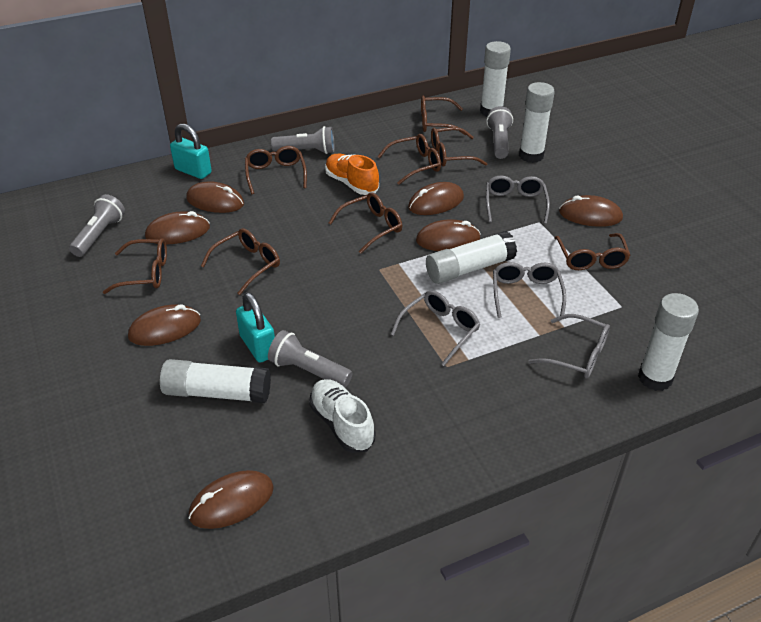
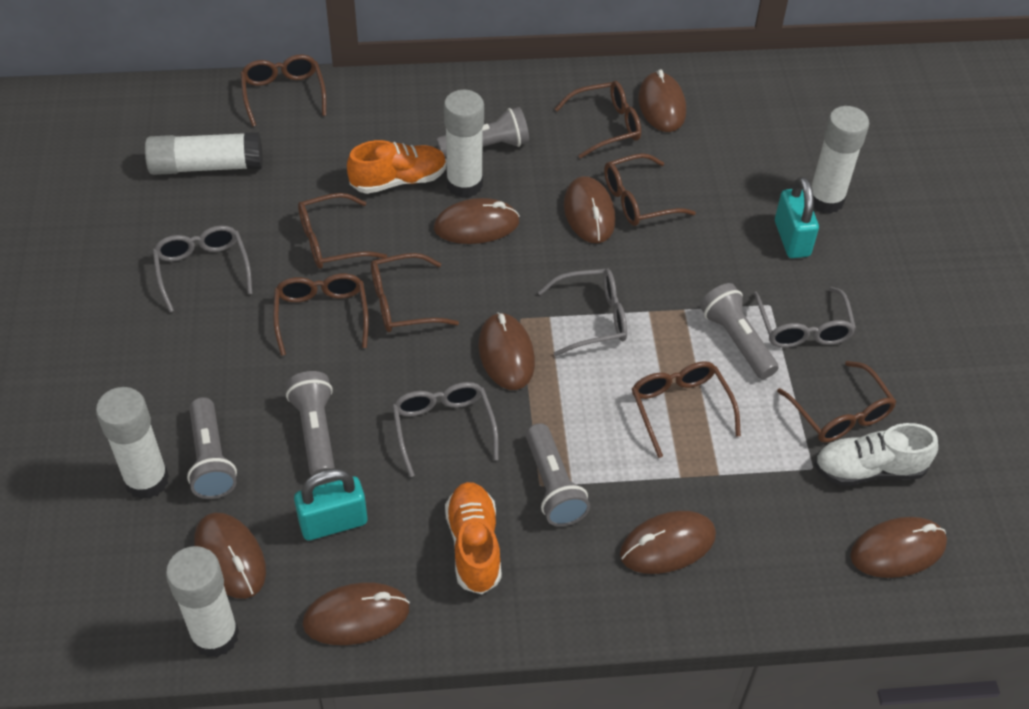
brown mouse: [128,304,201,346] [145,211,210,244] [186,181,244,213] [189,470,274,529] [408,182,464,215] [416,219,481,251] [559,195,623,227] = 7 -> [194,513,266,599] [303,582,410,645] [434,198,520,244] [478,312,535,390] [564,176,615,243] [620,511,716,574] [638,69,686,132] [850,517,947,578] = 8
grey flashlight: [69,194,125,257] [268,330,352,388] [271,126,335,154] [486,106,513,159] = 4 -> [187,397,237,499] [286,371,335,476] [436,107,529,157] [526,423,590,527] [700,283,779,379] = 5
orange shoe: [325,154,379,195] = 1 -> [347,140,447,194] [445,482,502,594] = 2

